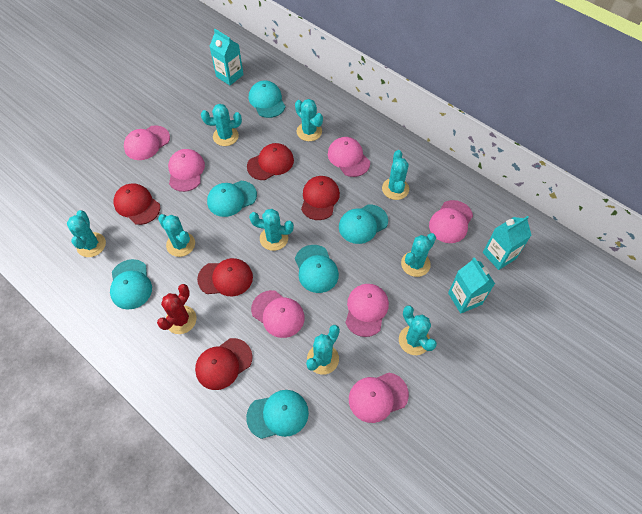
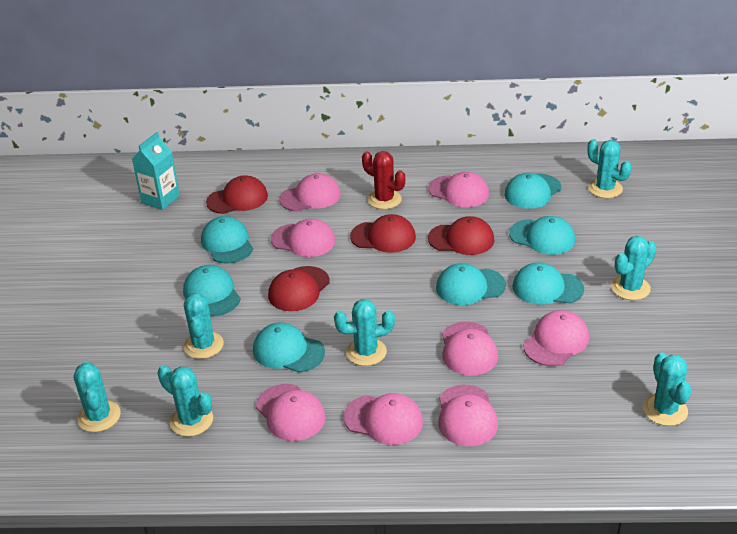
pink cap: [124,125,170,160] [168,149,205,192] [251,290,305,338] [328,137,370,177] [345,284,389,337] [349,373,409,423] [429,200,473,243] = 7 -> [256,384,326,441] [271,219,335,257] [279,173,341,212] [343,393,423,445] [428,172,489,207] [438,385,498,446] [442,322,498,376] [523,310,589,366] = 8
red cap: [114,183,160,225] [195,338,253,390] [197,258,253,296] [247,143,294,180] [301,176,340,220] = 5 -> [206,175,268,214] [268,266,330,311] [350,214,416,253] [428,216,494,255] = 4
turquoise cactus: [67,210,106,257] [158,214,195,257] [201,104,242,146] [249,209,294,251] [295,99,323,141] [306,325,340,375] [382,150,409,200] [399,305,437,355] [401,233,436,277] = 9 -> [74,361,121,432] [158,365,213,437] [183,292,224,359] [334,299,395,366] [588,139,632,198] [611,236,657,300] [643,352,691,426] = 7
turquoise cap: [110,259,152,310] [207,181,257,217] [246,390,309,439] [249,80,285,118] [295,245,339,293] [339,204,388,244] = 6 -> [183,265,241,316] [201,216,253,263] [253,323,325,373] [436,263,506,305] [504,173,561,209] [509,216,575,255] [512,263,584,305] = 7
turquoise carton: [209,29,244,85] [448,257,495,314] [483,216,532,270] = 3 -> [132,132,180,210] = 1

